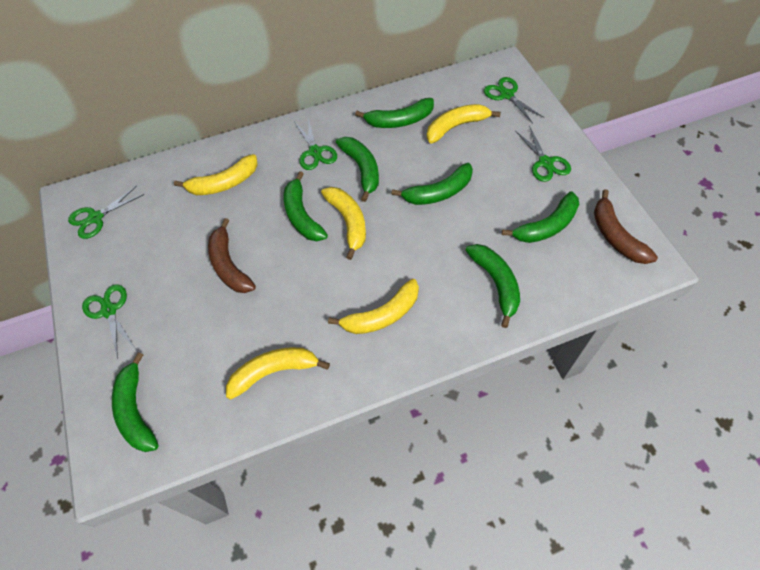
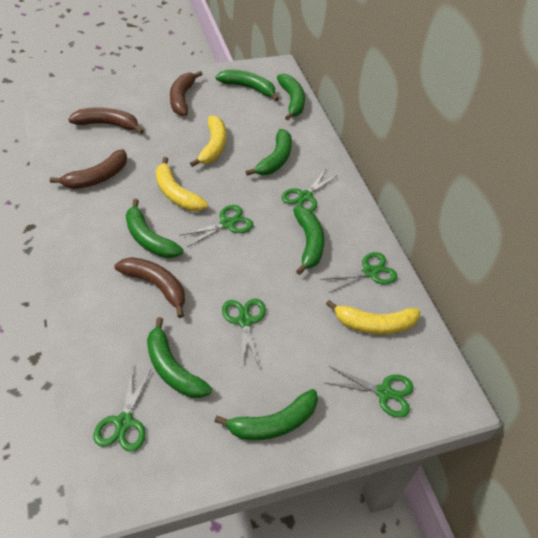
brown banana: [208,218,256,293] [594,189,658,264] = 2 -> [50,149,127,189] [68,107,144,134] [114,257,185,318] [170,71,202,116] = 4
green scissors: [68,186,144,239] [82,284,135,359] [295,118,337,170] [484,77,544,124] [515,126,571,182] = 5 -> [94,367,152,452] [179,205,253,247] [222,299,266,368] [282,169,338,212] [321,252,397,293] [326,366,414,418] = 6
yellow banana: [174,154,258,195] [226,347,330,400] [321,187,366,260] [328,279,419,334] [427,104,501,143] = 5 -> [156,157,208,211] [190,116,226,167] [326,300,420,334] = 3

